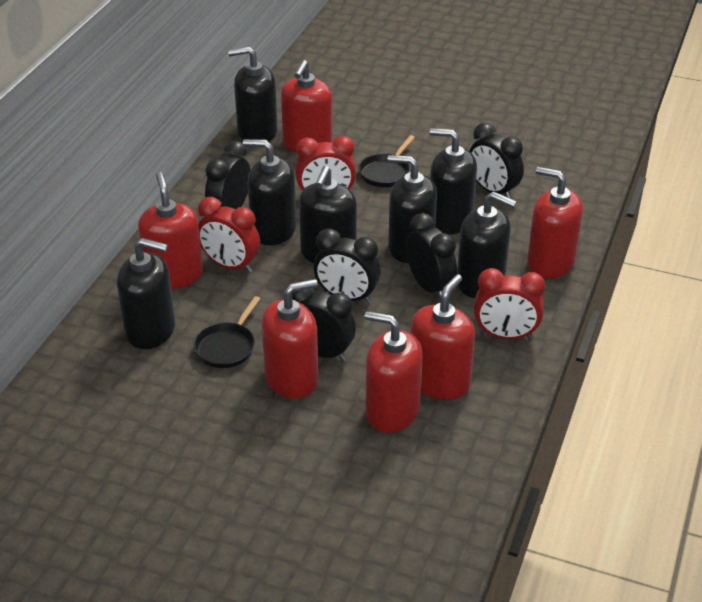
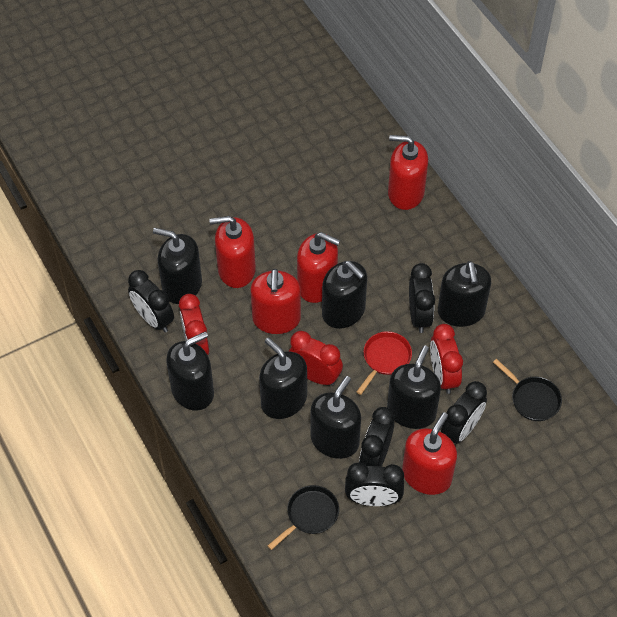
red pan: none = 0 -> [357,331,412,395] = 1
red soap dispenser: [138,172,203,289] [262,279,318,399] [281,60,333,153] [365,311,423,432] [411,274,475,400] [527,167,583,279] = 6 -> [209,216,256,288] [250,269,301,334] [297,232,340,303] [388,135,428,210] [402,412,457,495] = 5

